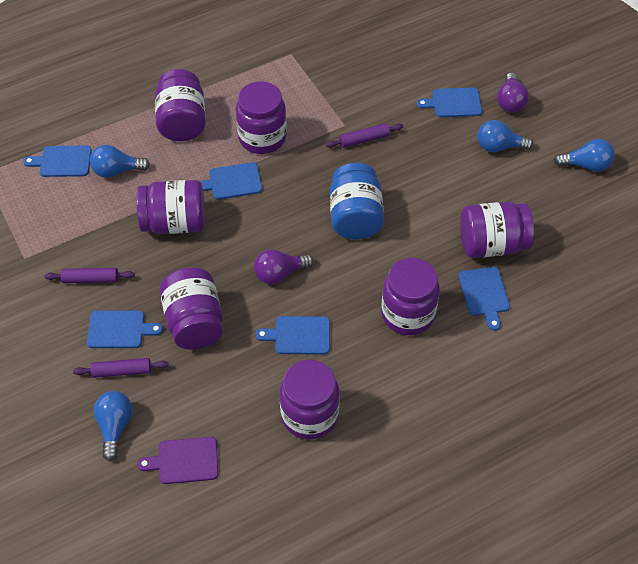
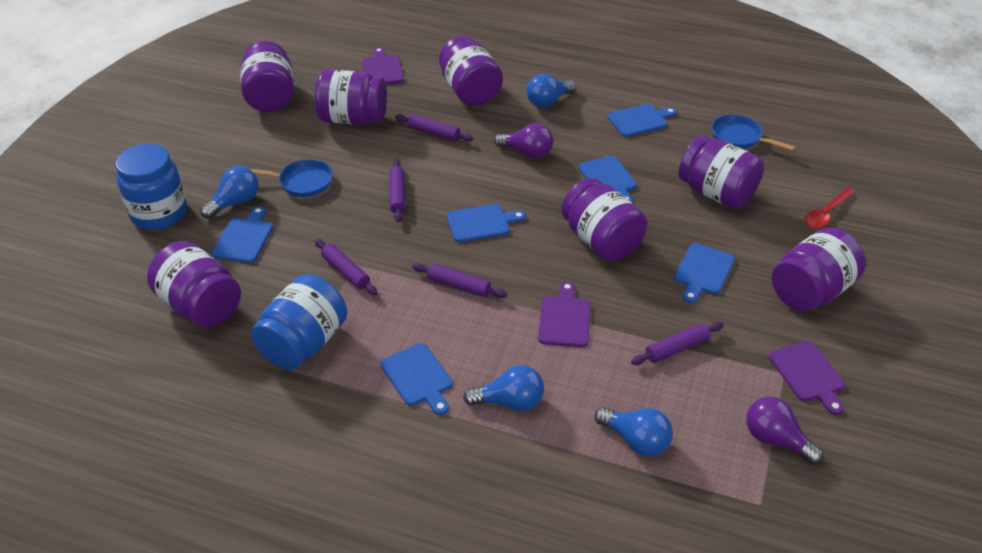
blue jar: [330,163,384,240] = 1 -> [115,144,187,230] [251,274,347,370] = 2
blue pan: none = 0 -> [250,159,333,197] [711,114,795,151] = 2
purple cutting board: [137,437,218,484] = 1 -> [362,47,404,84] [538,282,591,347] [769,341,845,415] = 3
purple rolling pin: [44,268,135,283] [73,358,169,378] [326,123,403,148] = 3 -> [315,239,377,295] [389,159,405,222] [395,114,473,141] [412,263,507,298] [631,322,724,365] = 5
red spoon: none = 0 -> [804,188,855,229] = 1

